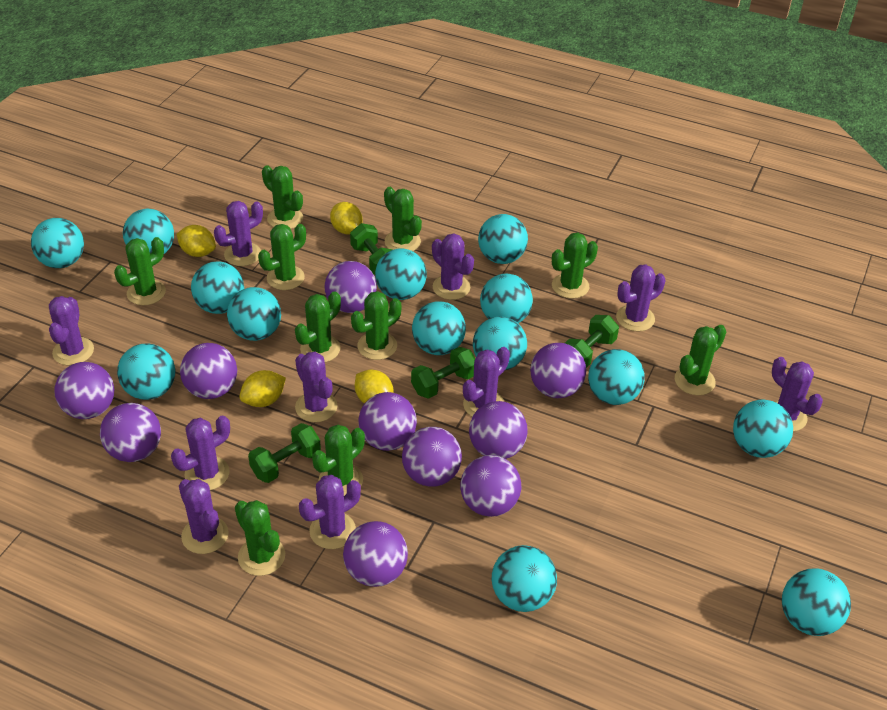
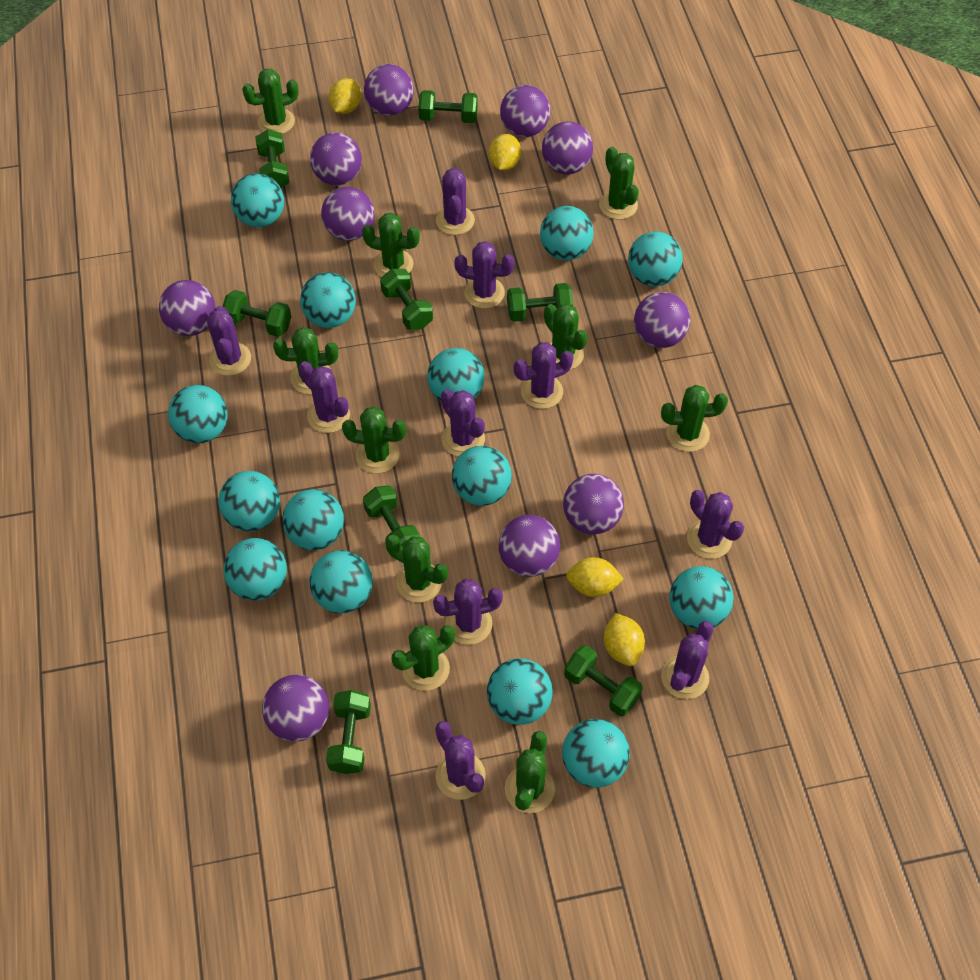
green dumbbell: [248,423,321,483] [350,223,393,275] [411,347,475,399] [565,315,619,368] = 4 -> [222,290,291,337] [255,129,290,188] [326,690,371,774] [363,486,420,557] [380,269,433,330] [419,90,478,123] [507,283,573,322] [564,645,643,716] = 8

